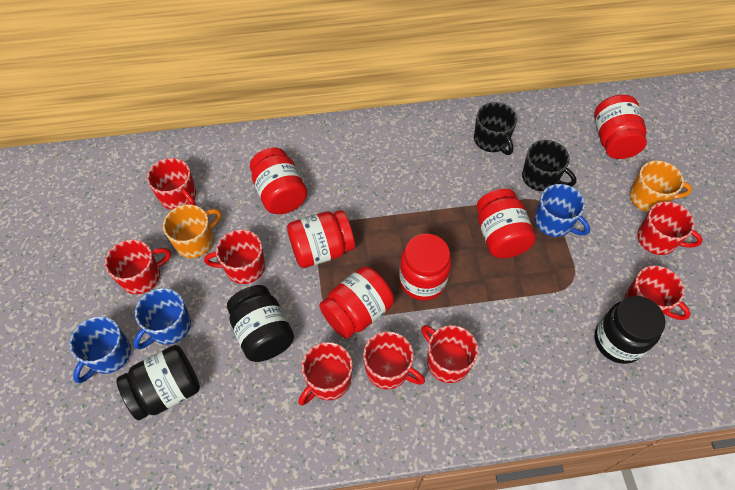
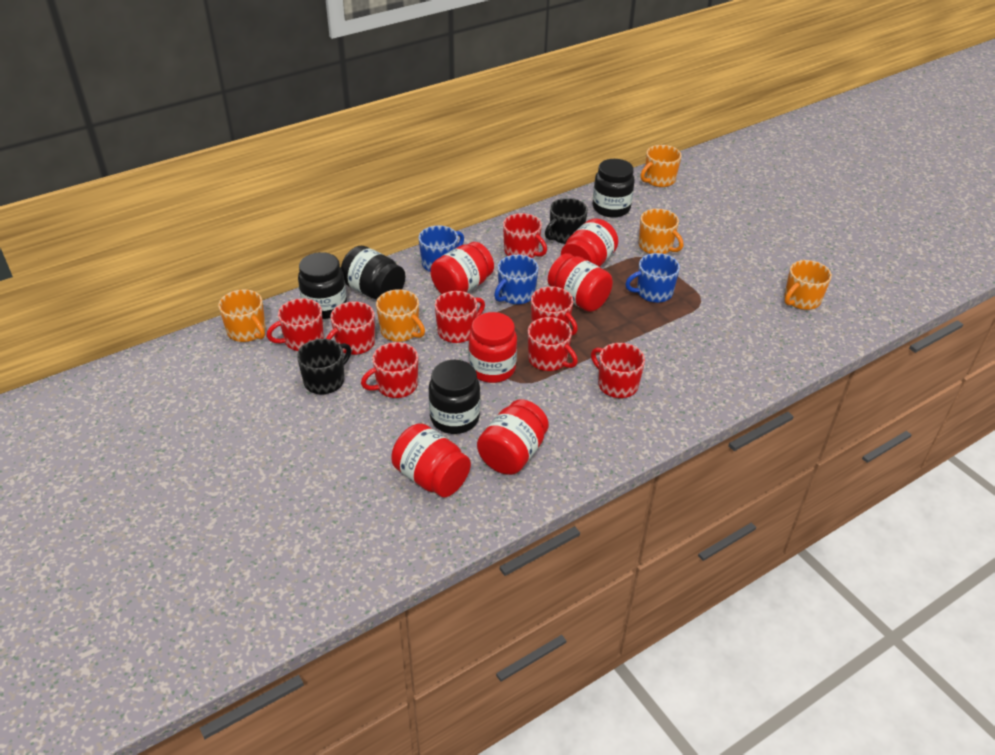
black jar: [116,345,200,420] [227,285,294,362] [595,296,665,364] = 3 -> [298,252,347,319] [341,246,405,299] [429,360,480,434] [593,159,635,218] = 4
orange mug: [163,204,221,258] [629,160,692,212] = 2 -> [218,289,266,342] [376,289,425,342] [639,209,683,254] [641,145,681,187] [784,260,832,310] = 5

